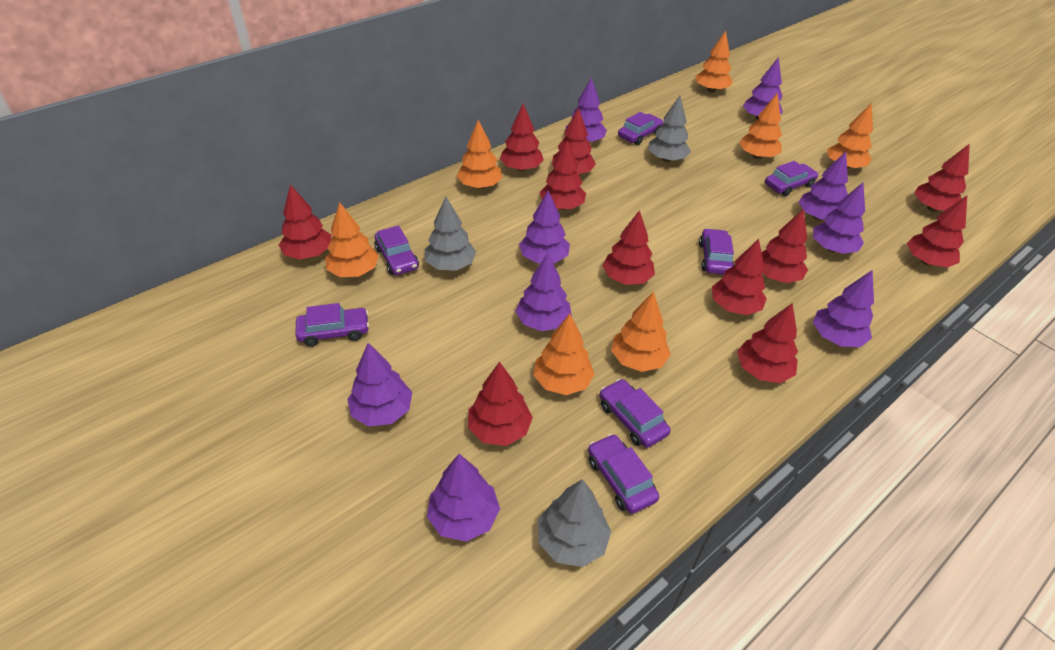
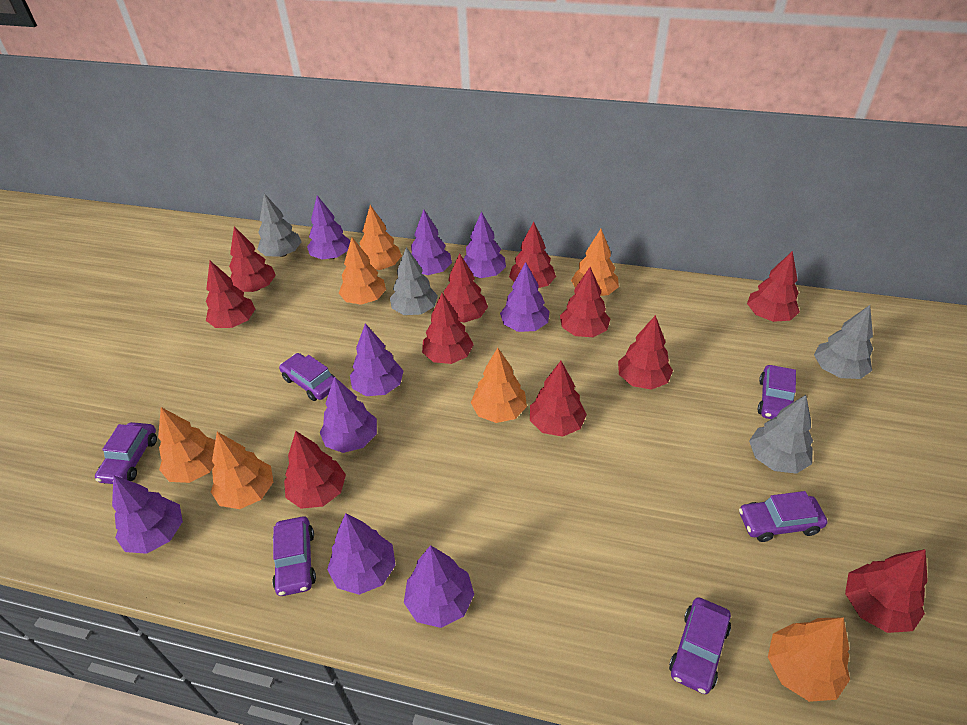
grey tree: [425,197,476,271] [538,479,611,567] [648,96,691,162] = 3 -> [257,193,302,257] [390,247,438,315] [749,395,813,474] [814,305,873,379] = 4
purple car: [295,303,369,347] [375,225,419,275] [588,434,659,514] [599,379,671,448] [618,112,663,145] [699,228,734,275] [765,161,818,196] = 7 -> [95,422,157,484] [272,516,316,596] [279,353,335,401] [669,597,731,694] [739,491,828,542] [758,365,796,419] = 6

